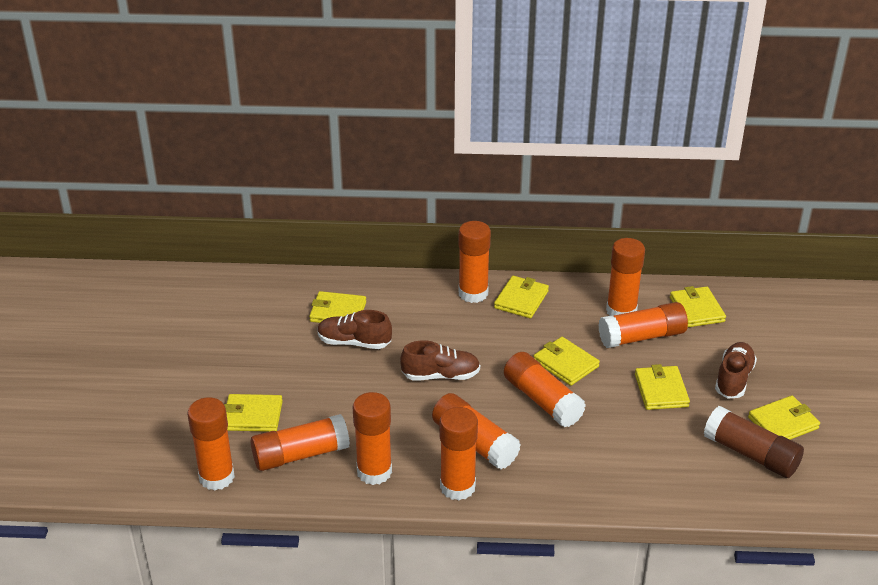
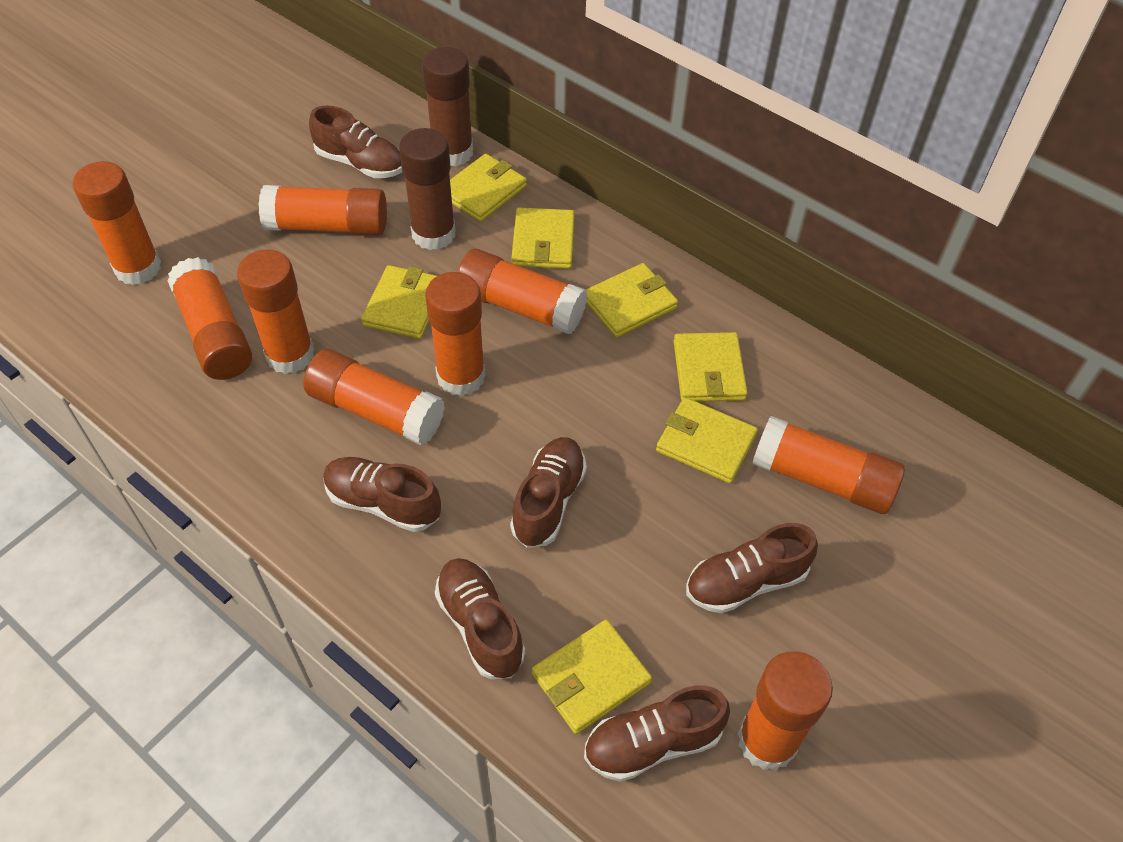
brown glue stick: [704,406,804,478] = 1 -> [399,128,456,250] [422,47,473,167] = 2
brown shoe: [317,310,392,349] [400,340,480,381] [715,342,757,399] = 3 -> [309,105,402,178] [323,457,441,532] [435,558,525,679] [510,437,587,548] [584,686,730,782] [686,523,818,613] = 6

